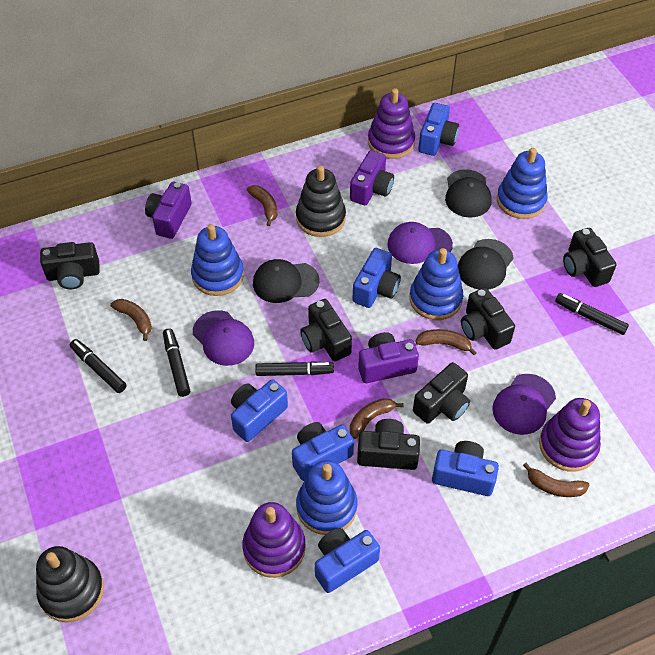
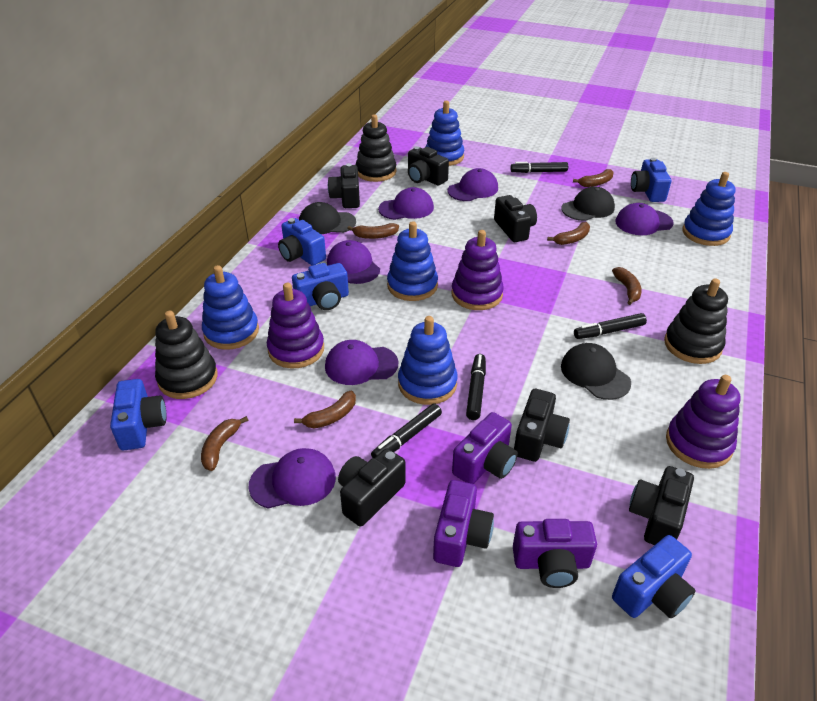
black stacking toy: [36,546,104,622] [296,165,346,237] = 2 -> [155,311,218,399] [356,114,396,182] [664,278,728,364] = 3
blue camera: [231,379,288,442] [292,422,354,481] [315,528,380,593] [352,248,401,308] [418,103,459,156] [432,441,499,496] = 6 -> [110,379,167,450] [278,218,326,266] [292,263,349,310] [612,535,695,618] [631,158,672,202] = 5
blue stacking toy: [191,224,244,296] [296,460,358,535] [410,248,463,320] [497,148,548,219] = 4 -> [202,265,259,350] [387,221,438,301] [398,316,458,405] [425,101,464,166] [683,172,736,246] = 5
brown banana: [110,299,152,341] [247,185,277,226] [350,398,404,439] [415,329,477,355] [523,463,590,497] = 5 -> [201,416,248,471] [294,391,356,428] [347,223,399,239] [547,222,590,245] [573,169,614,187] [612,267,642,305] = 6
purple cap: [193,310,254,366] [387,222,453,264] [492,374,556,435] = 3 -> [249,448,336,508] [325,340,398,385] [327,240,380,284] [378,187,434,220] [447,168,498,201] [615,203,674,235] = 6

